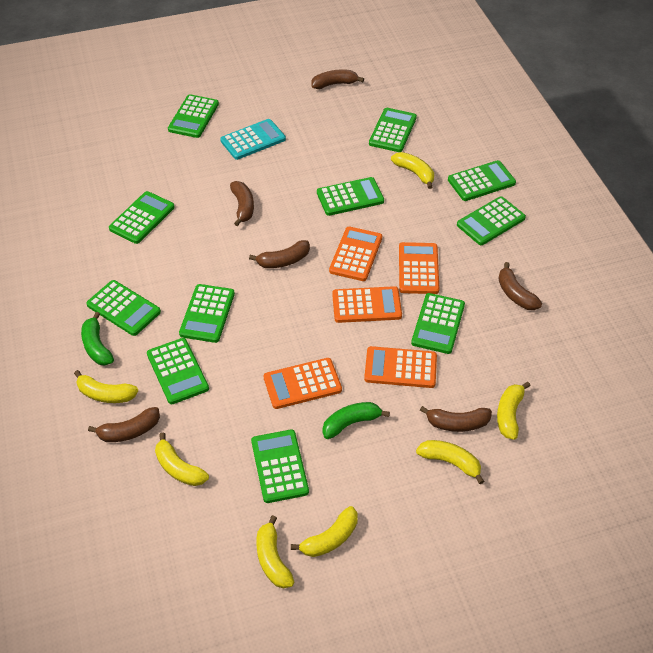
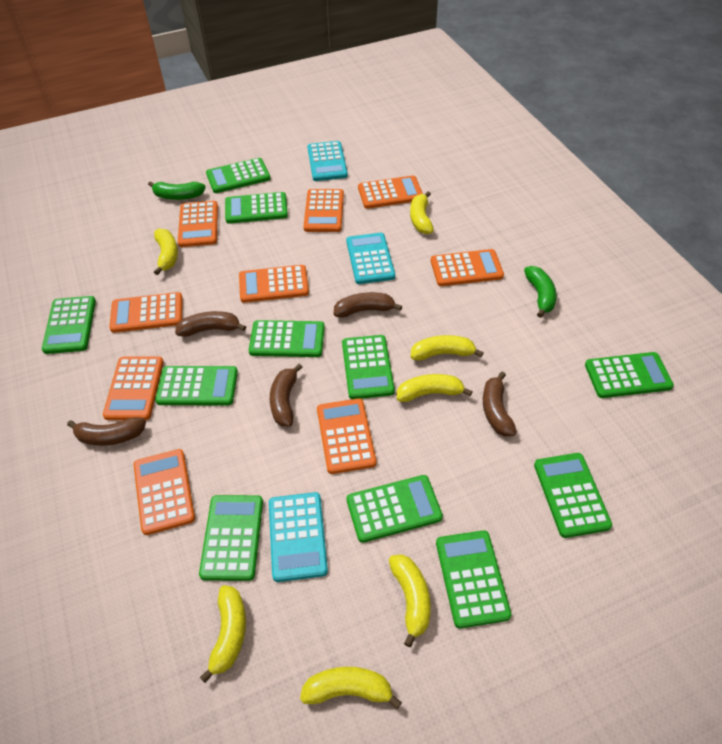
brown banana: [88,407,160,442] [230,181,254,226] [249,240,310,268] [311,69,364,89] [420,406,492,432] [498,262,542,310] = 6 -> [67,417,146,446] [175,311,246,337] [270,364,303,426] [334,292,402,318] [483,371,517,436] = 5
orange calculator: [263,358,342,409] [329,227,382,281] [332,286,402,323] [364,346,437,388] [399,242,439,294] = 5 -> [103,356,164,420] [109,292,183,333] [134,449,195,535] [178,201,218,247] [239,265,309,303] [303,189,344,232] [317,398,376,474] [358,176,423,209] [431,249,504,286] = 9
turquoise calculator: [220,119,286,160] = 1 -> [269,492,328,582] [307,141,348,181] [346,233,395,284] = 3

